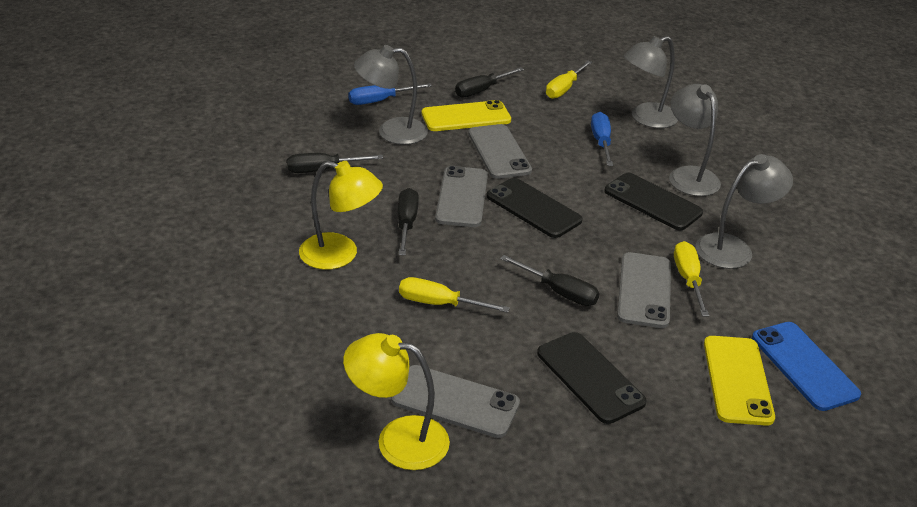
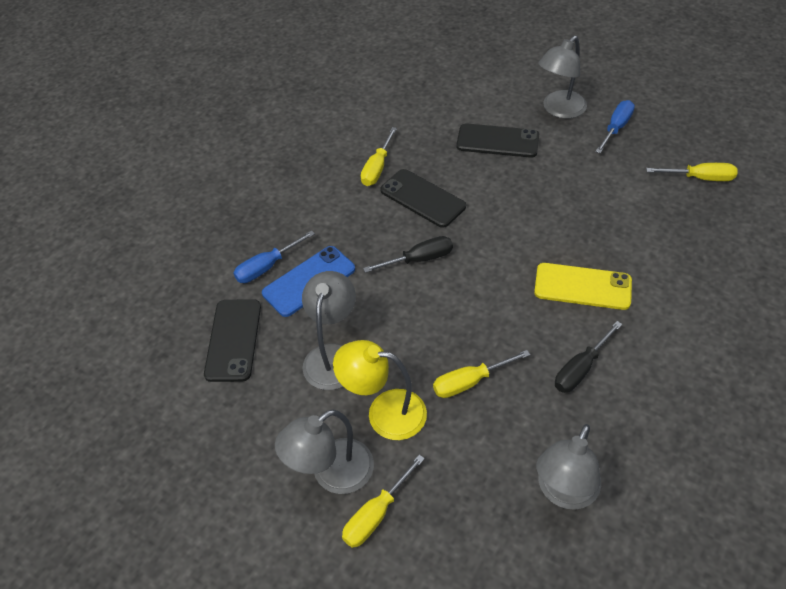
black screwdriver: [287,153,383,173] [398,188,419,255] [455,67,524,97] [500,255,599,306] = 4 -> [363,236,453,273] [555,321,622,393] = 2
grey phone: [391,365,520,438] [435,166,488,227] [468,124,532,179] [617,252,671,328] = 4 -> none = 0
yellow lamp: [299,161,383,270] [343,333,450,470] = 2 -> [333,340,427,440] = 1
yellow phone: [422,100,511,131] [704,336,775,426] = 2 -> [534,263,632,310] = 1
yellow screwdriver: [399,277,510,313] [546,61,592,99] [674,241,709,317] = 3 -> [342,455,425,548] [361,127,397,186] [433,350,530,398] [646,163,738,181] = 4

